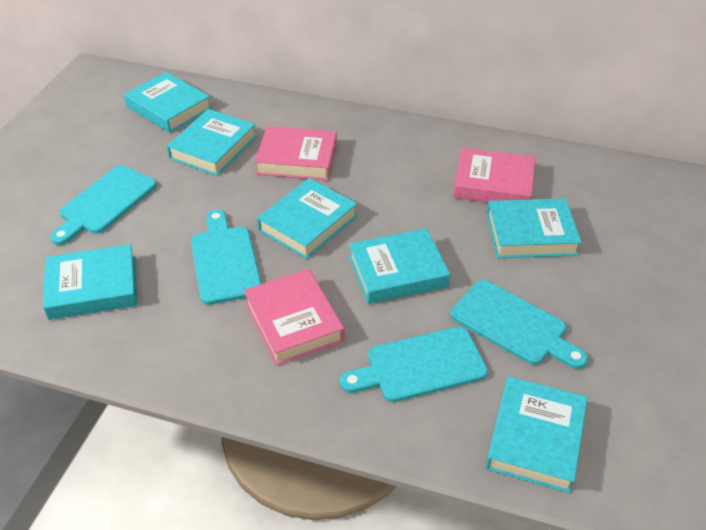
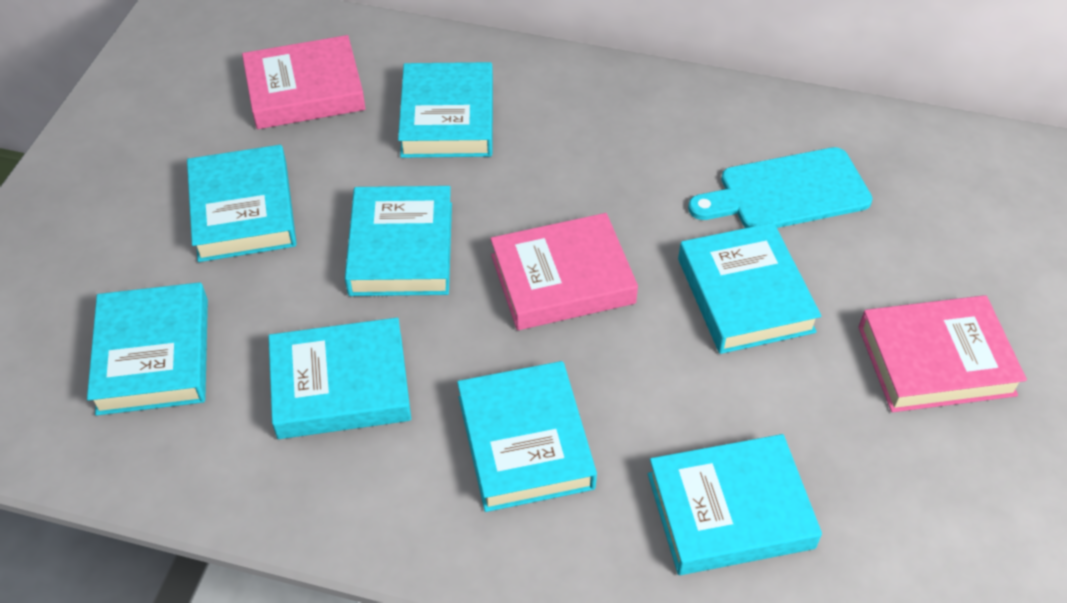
turquoise book: [43,244,137,320] [124,72,212,133] [167,109,257,176] [257,178,357,259] [349,228,450,304] [485,376,588,493] [486,198,581,258] = 7 -> [87,282,208,416] [187,145,297,262] [268,318,411,439] [345,186,452,296] [398,62,493,158] [457,361,597,512] [648,434,822,575] [678,223,821,354] = 8
turquoise cutting board: [50,165,157,245] [191,210,261,305] [340,327,488,402] [450,280,588,369] = 4 -> [688,147,873,228] = 1

